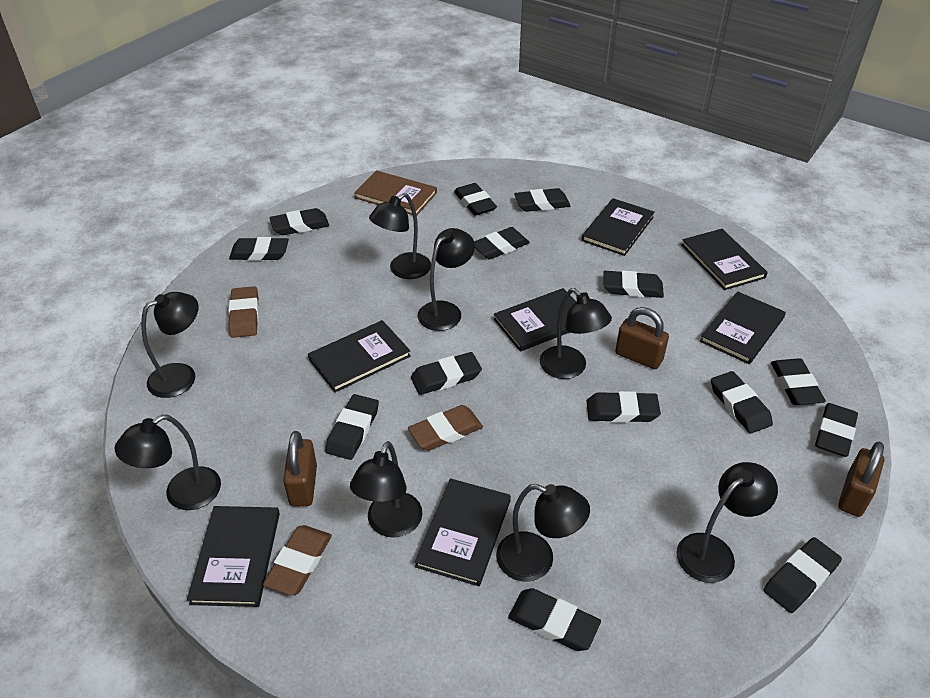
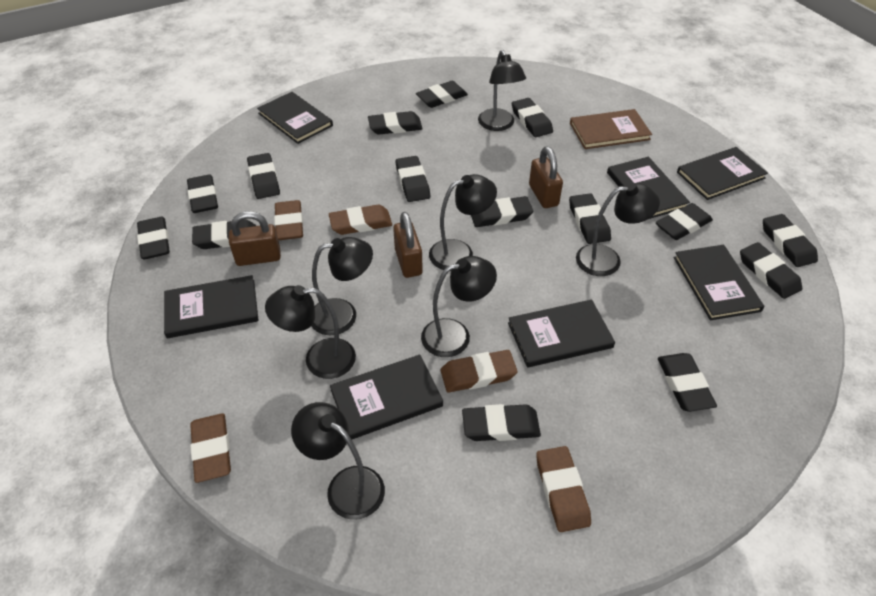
black eraser: [229,237,289,261] [270,208,329,235] [325,394,379,460] [411,352,482,395] [454,183,497,216] [474,227,530,259] [508,588,601,651] [514,188,571,212] [587,391,661,423] [603,271,664,298] [711,371,773,434] [763,537,842,613] [771,358,826,405] [815,403,858,457] = 14 -> [137,217,170,260] [187,174,218,213] [192,219,256,249] [247,153,280,199] [368,111,423,135] [396,156,430,202] [416,81,468,108] [462,404,541,441] [471,196,533,227] [512,98,553,137] [569,193,611,244] [656,203,713,240] [658,353,717,412] [740,242,802,299] [763,214,818,267] = 15
black lamp: [115,415,221,510] [141,292,199,398] [350,441,422,538] [369,193,431,279] [418,228,475,331] [496,484,590,582] [540,288,612,379] [677,462,778,583] = 8 -> [265,285,356,379] [291,402,385,520] [311,237,373,335] [421,256,497,357] [429,174,497,271] [478,50,526,131] [576,182,660,276] = 7
brown eraser: [228,286,259,338] [263,525,332,596] [408,405,483,451] = 3 -> [190,413,231,483] [274,200,303,240] [329,204,392,235] [441,350,518,392] [536,446,591,532] = 5

